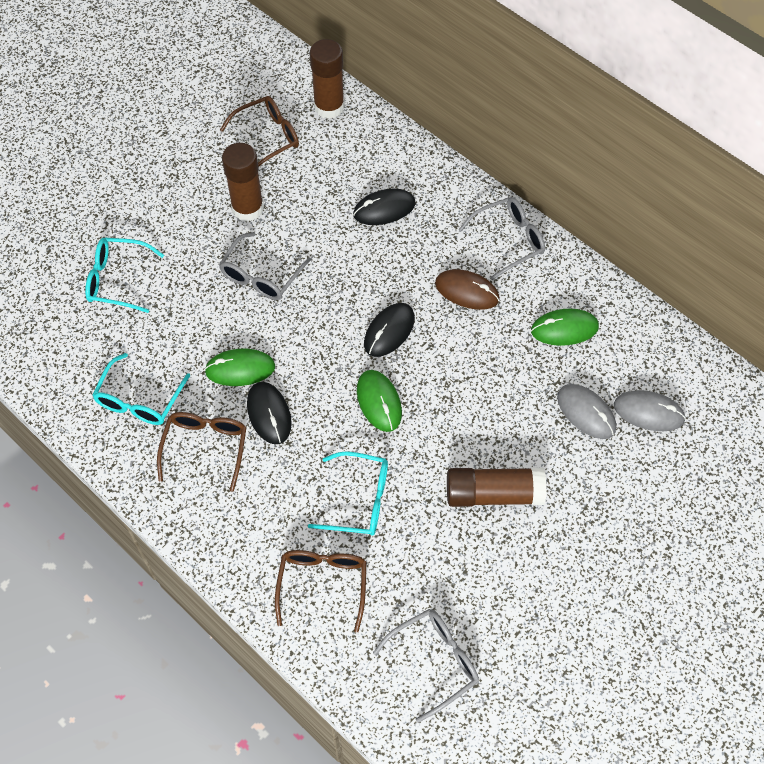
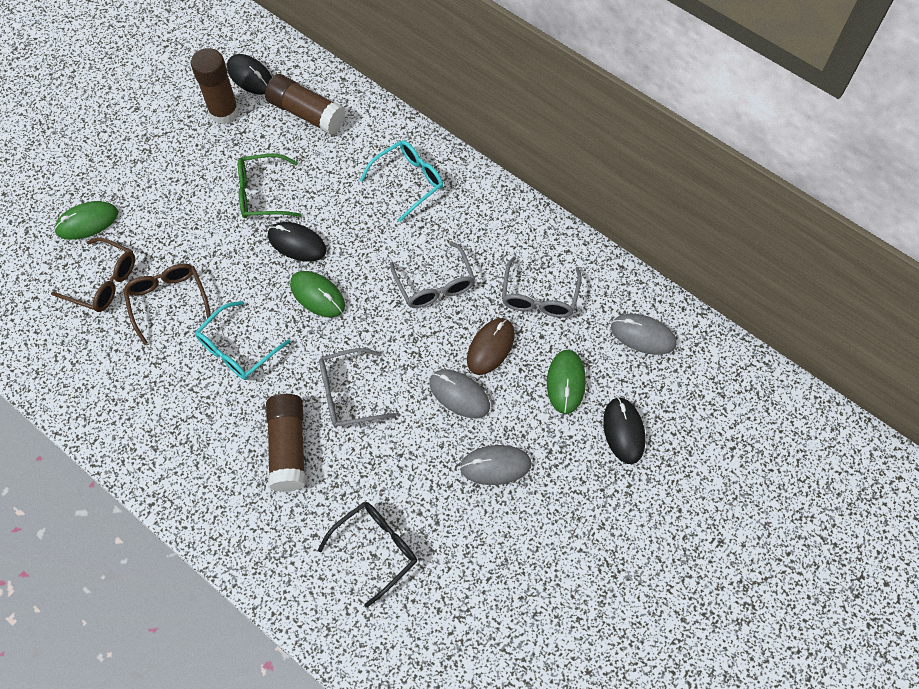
black glasses: none = 0 -> [318,502,417,608] = 1
brown glasses: [157,412,247,492] [220,96,299,167] [275,550,366,632] = 3 -> [51,237,135,312] [123,263,212,345] = 2
green glasses: none = 0 -> [238,154,302,218] = 1
grey mouse: [557,384,616,439] [614,390,686,431] = 2 -> [429,370,490,418] [460,445,532,485] [611,314,676,355] = 3
turquoise glasses: [85,238,164,313] [92,353,190,425] [308,451,388,536] = 3 -> [195,301,291,380] [360,140,443,222] = 2

